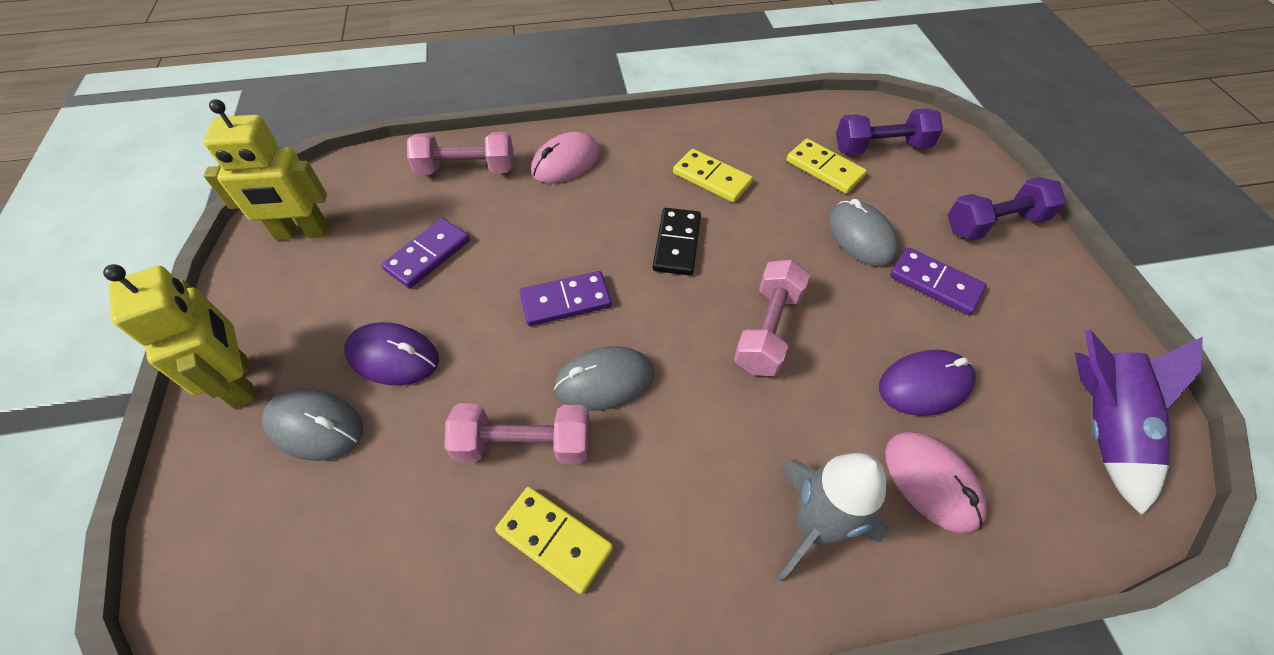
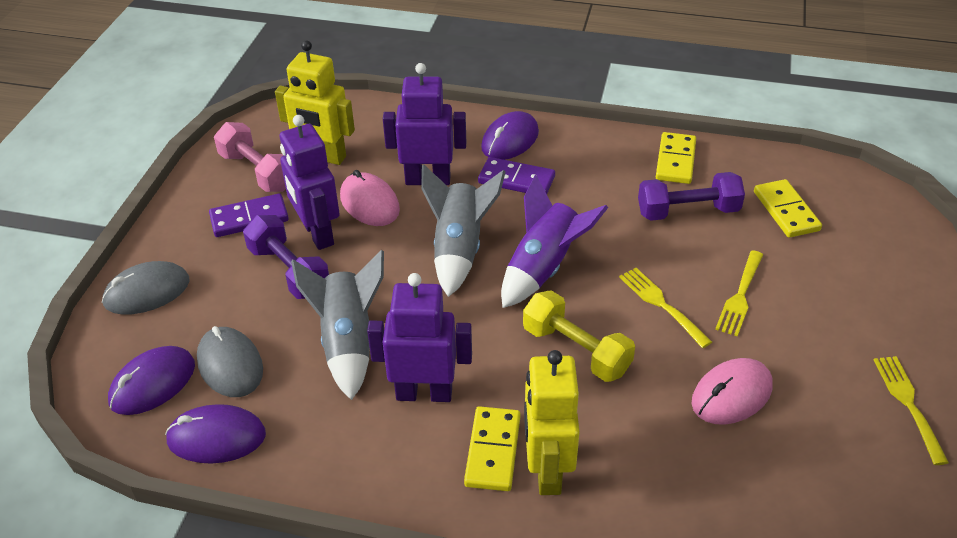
black domino: [653,208,701,275] = 1 -> none = 0
grey mouse: [262,388,363,461] [554,346,654,411] [828,199,899,267] = 3 -> [102,261,190,315] [197,326,263,397] = 2
grey rocket: [775,453,888,583] = 1 -> [291,250,384,400] [421,164,505,297] = 2
pink dumbbell: [407,132,514,175] [444,403,589,464] [734,260,810,376] = 3 -> [214,122,286,192] = 1
purple domino: [381,218,470,289] [519,271,612,326] [890,247,987,315] = 3 -> [209,194,289,237] [478,157,555,194] = 2
purple mouse: [344,322,439,386] [879,350,976,416] = 2 -> [108,346,195,415] [165,404,266,464] [481,111,539,160] = 3
purple robot: none = 0 -> [280,115,340,250] [367,273,472,402] [383,63,466,185] = 3
yellow dumbbell: none = 0 -> [523,290,635,382] = 1
yellow fork: none = 0 -> [619,268,712,348] [715,250,763,337] [874,356,949,465] = 3

